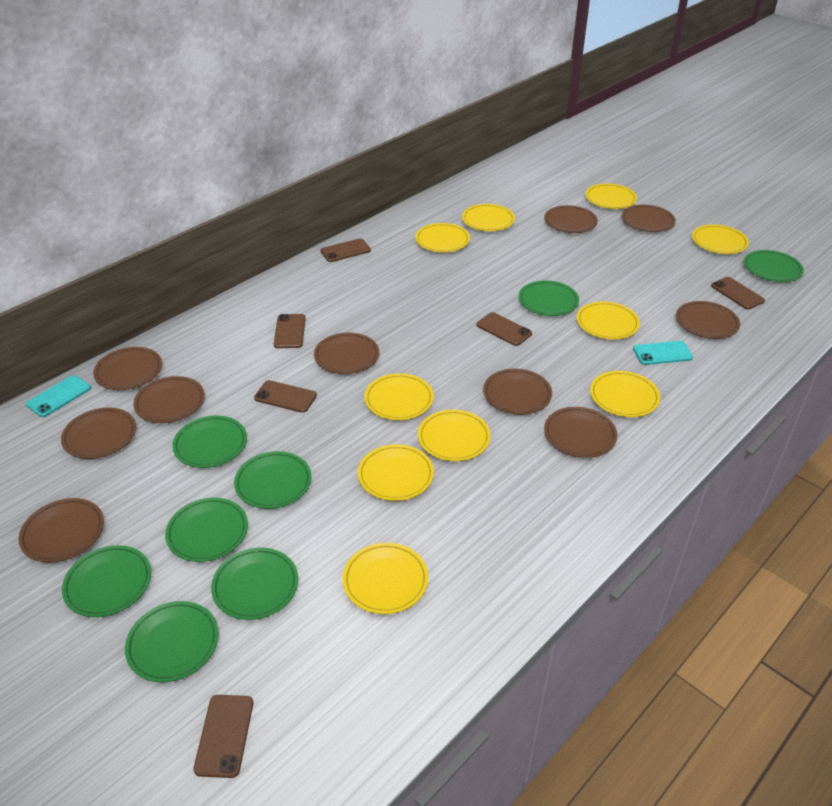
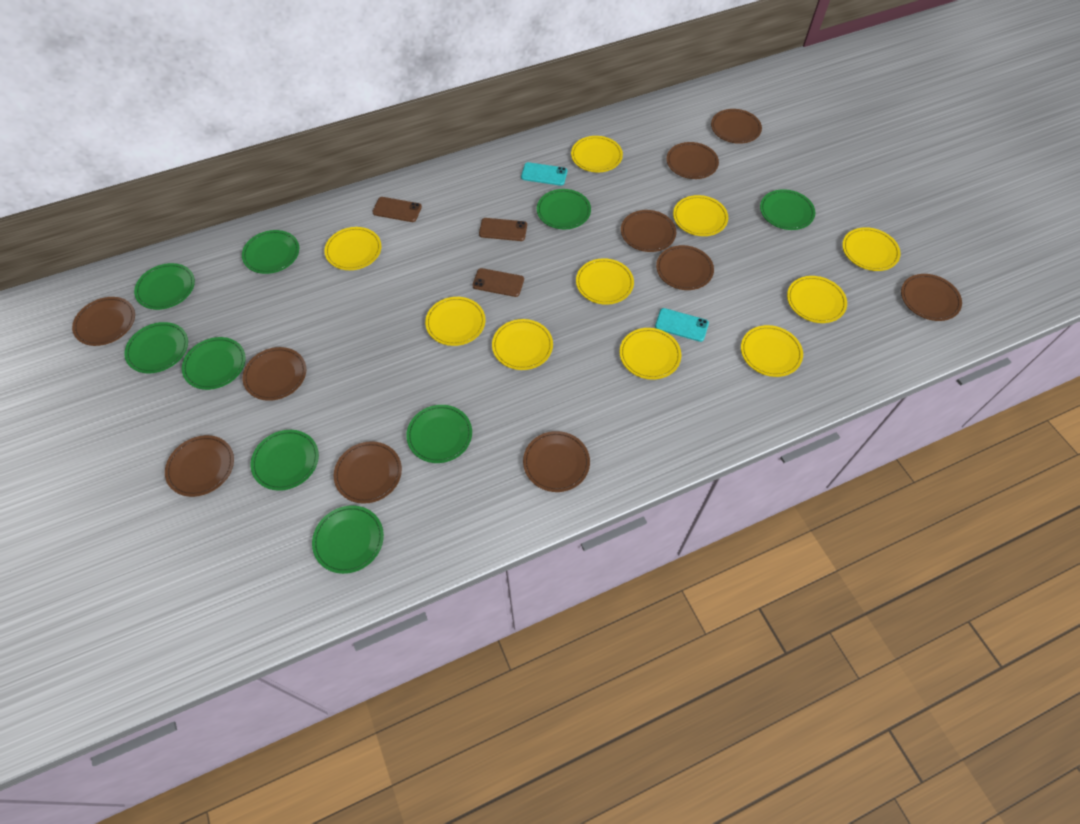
brown phone: [193,695,253,778] [254,380,317,413] [274,314,306,348] [321,238,371,262] [476,312,532,346] [711,277,765,309] = 6 -> [372,197,422,222] [472,268,524,297] [479,218,527,241] = 3
green plate: [62,545,151,617] [125,601,219,682] [165,498,248,562] [172,415,247,468] [211,548,298,620] [234,451,312,509] [518,280,579,316] [744,250,804,282] = 8 -> [124,322,188,373] [134,263,195,310] [182,337,246,390] [242,230,299,274] [251,430,319,491] [312,505,384,574] [406,405,472,463] [537,189,591,229] [760,189,815,230] = 9

